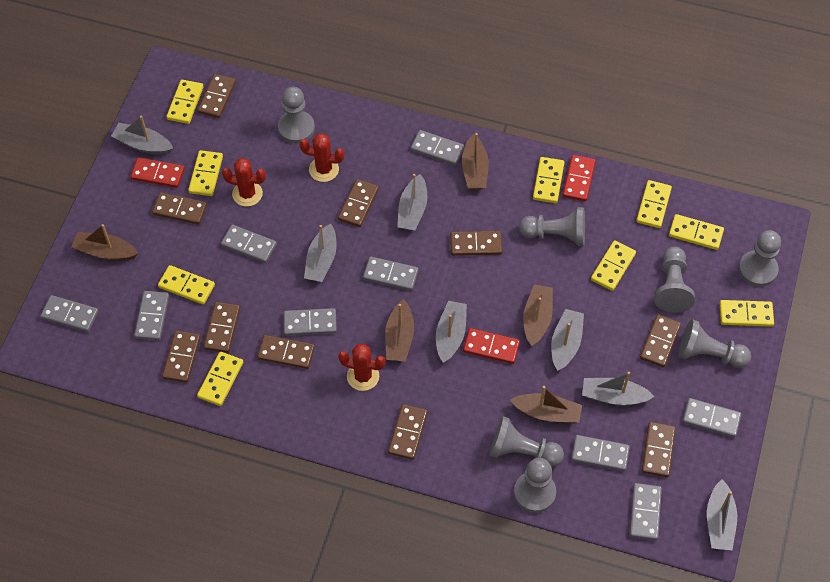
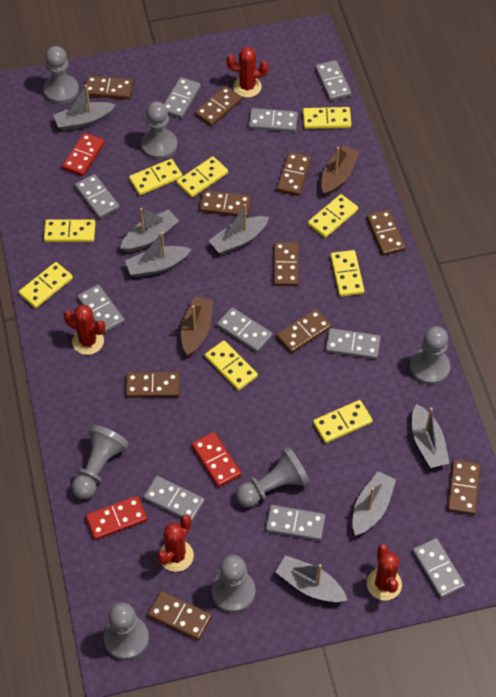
brown boat: [71,224,139,261] [385,299,414,362] [462,133,489,190] [510,386,582,423] [523,284,553,346] = 5 -> [181,297,213,356] [321,145,360,196] = 2
grey domino: [40,295,99,332] [134,291,169,340] [221,225,277,263] [283,308,337,336] [363,256,419,291] [411,130,464,165] [571,435,630,471] [630,483,662,540] [682,398,741,438] = 9 -> [75,174,120,219] [77,284,125,333] [143,476,205,522] [164,77,201,119] [217,307,273,352] [249,108,298,132] [265,505,325,541] [315,60,351,101] [325,328,381,359] [412,538,465,598] = 10
red cactus: [222,158,266,207] [299,133,344,182] [338,344,386,391] = 3 -> [64,305,105,355] [157,515,194,572] [226,47,268,98] [367,544,402,600] = 4

